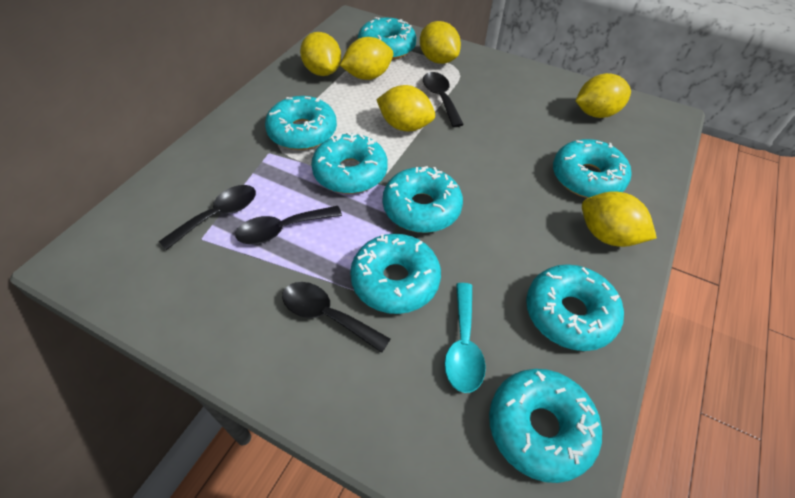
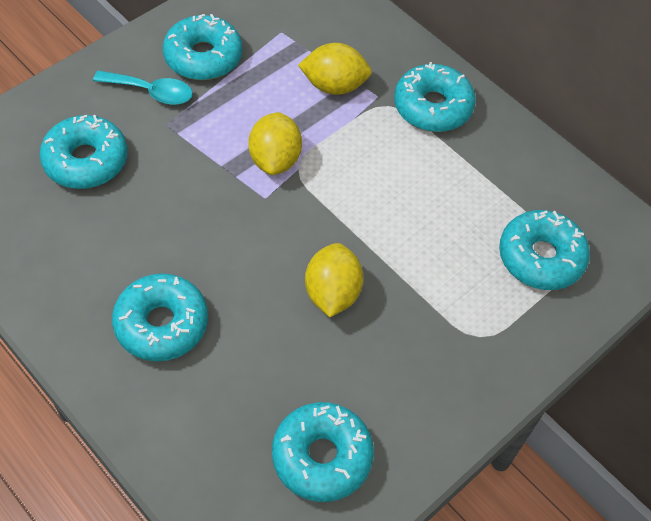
black spoon: [159,185,256,250] [235,206,342,244] [282,282,390,353] [423,72,464,127] = 4 -> none = 0
turquoise donut: [265,96,337,150] [311,131,388,194] [350,234,441,314] [358,17,416,60] [383,166,463,233] [489,369,602,483] [526,264,624,351] [553,139,631,198] = 8 -> [40,115,128,189] [112,273,208,361] [163,14,242,80] [272,402,374,502] [394,62,475,132] [499,210,590,290] = 6
yellow lemon: [300,32,341,76] [340,37,393,80] [376,85,435,131] [420,21,461,64] [576,73,631,118] [582,192,657,247] = 6 -> [248,112,302,175] [298,43,372,95] [305,243,364,317] = 3

